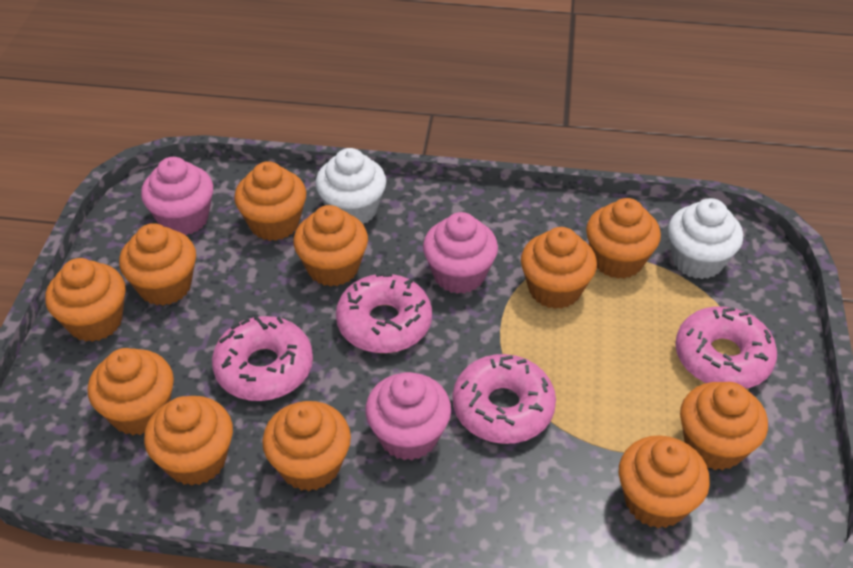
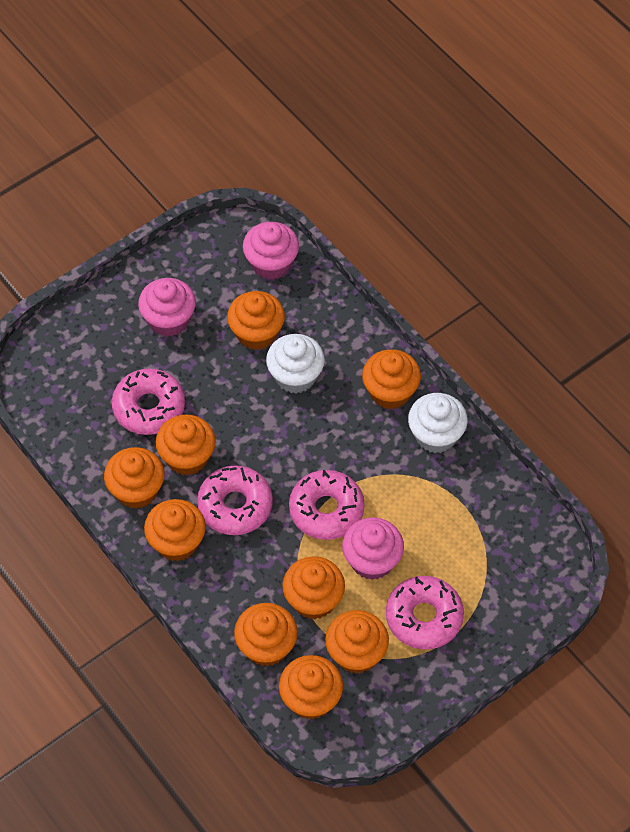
orange cupcake: [45,258,126,342] [88,348,174,435] [119,223,196,306] [144,396,233,486] [234,161,306,241] [262,401,351,491] [293,205,368,287] [521,227,597,309] [586,198,661,279] [619,435,710,528] [680,382,768,470] = 11 -> [104,447,165,509] [144,499,206,561] [156,414,216,475] [227,291,285,350] [234,603,298,666] [279,655,343,719] [282,556,345,620] [325,610,389,674] [362,349,421,409] = 9

